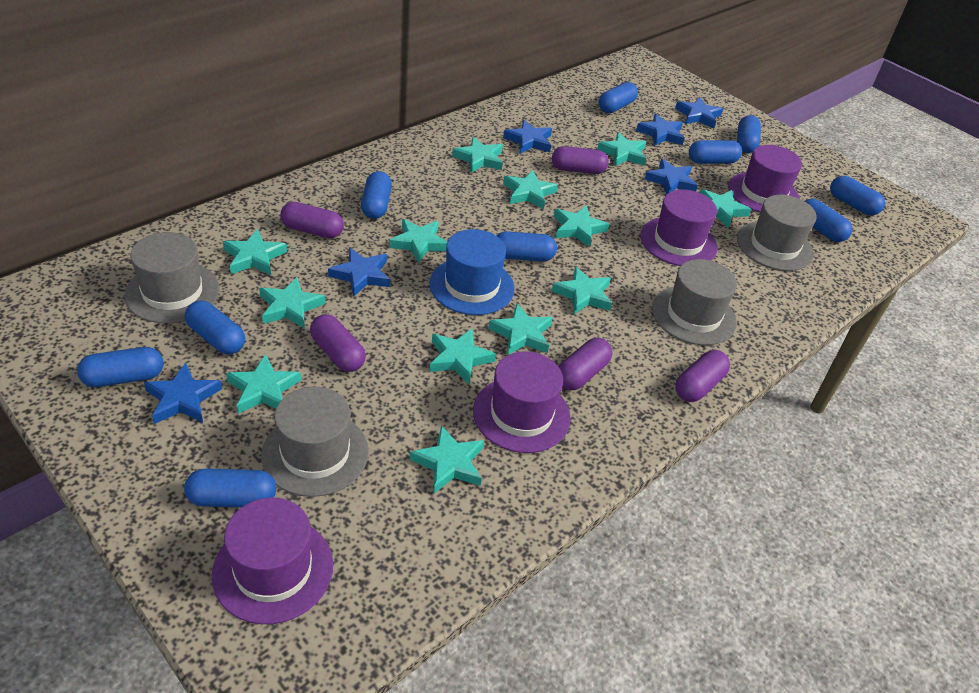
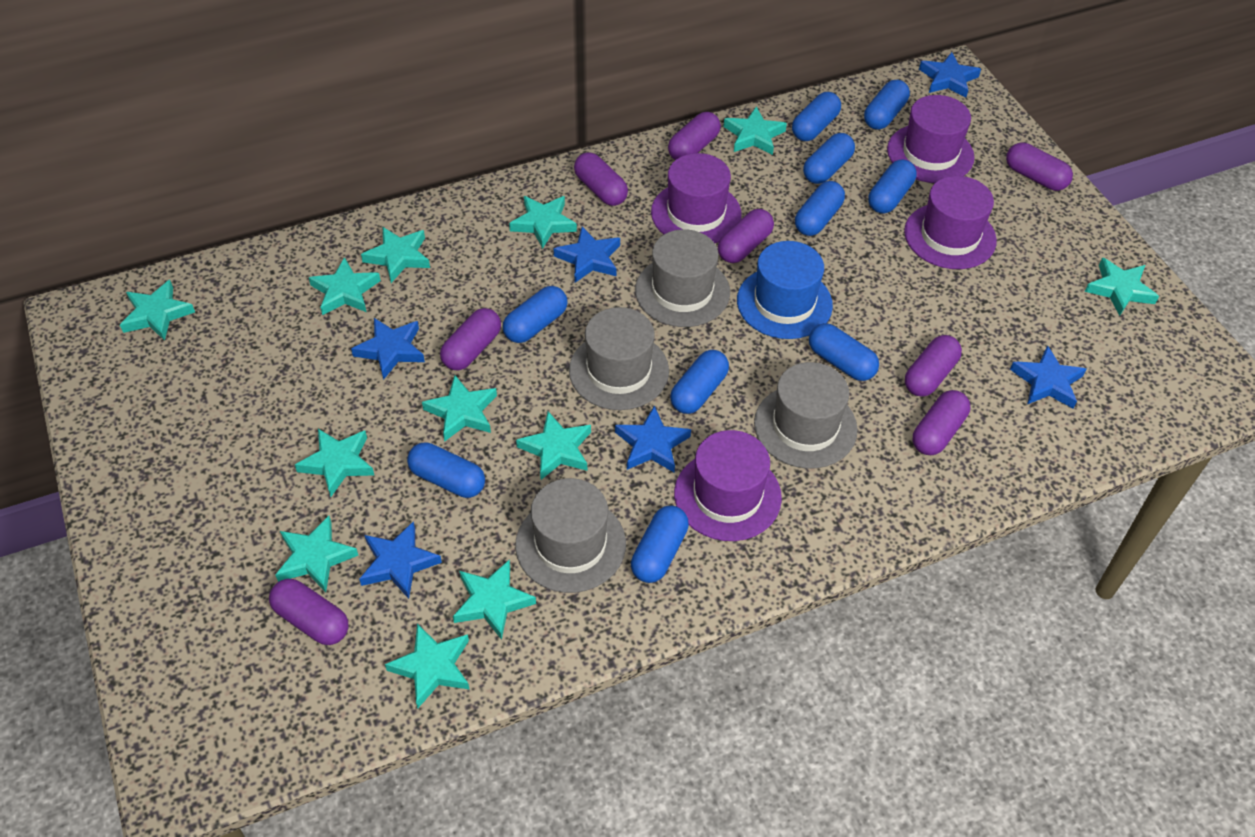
purple capsule: [280,202,344,238] [310,314,366,372] [552,146,609,174] [558,338,612,391] [675,350,730,402] = 5 -> [269,579,349,645] [440,308,501,370] [574,152,628,206] [668,112,721,160] [718,209,774,263] [905,335,962,397] [913,390,970,455] [1006,143,1073,191] = 8
turquoise star: [223,229,287,275] [226,354,301,413] [259,277,325,329] [389,219,447,264] [410,425,484,493] [429,328,496,384] [452,137,503,173] [488,304,553,355] [503,170,558,209] [552,266,612,314] [553,205,609,248] [597,132,646,166] [700,189,751,228] = 13 -> [120,280,195,341] [275,516,358,592] [295,429,374,497] [309,257,381,315] [361,227,430,283] [385,623,470,708] [422,375,497,442] [453,560,536,640] [509,196,577,249] [516,411,591,480] [723,106,787,155] [1085,258,1159,316] = 12

